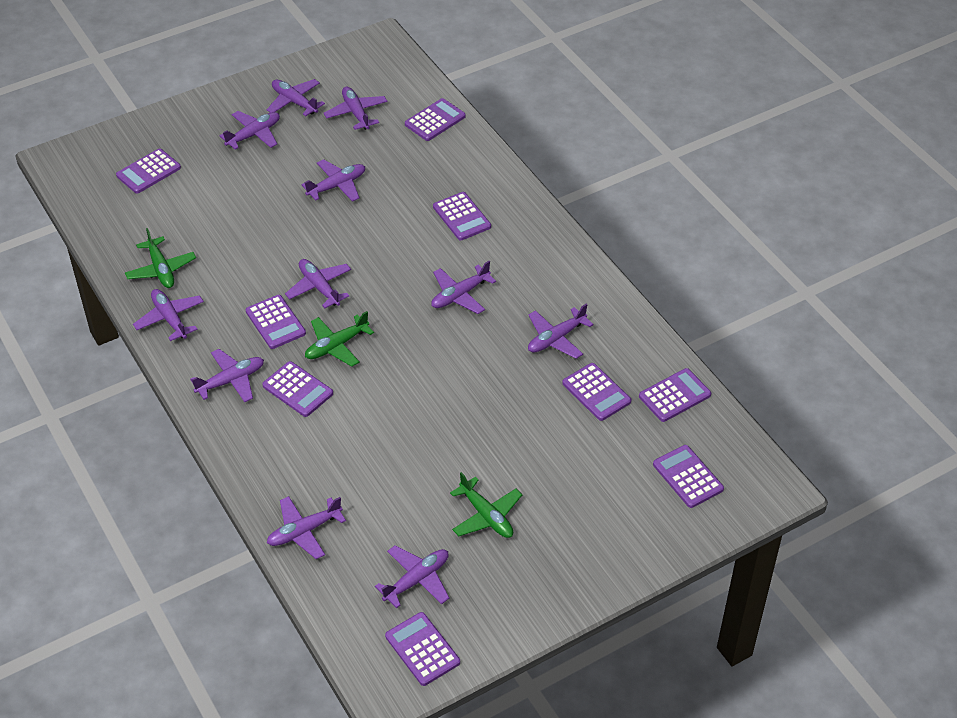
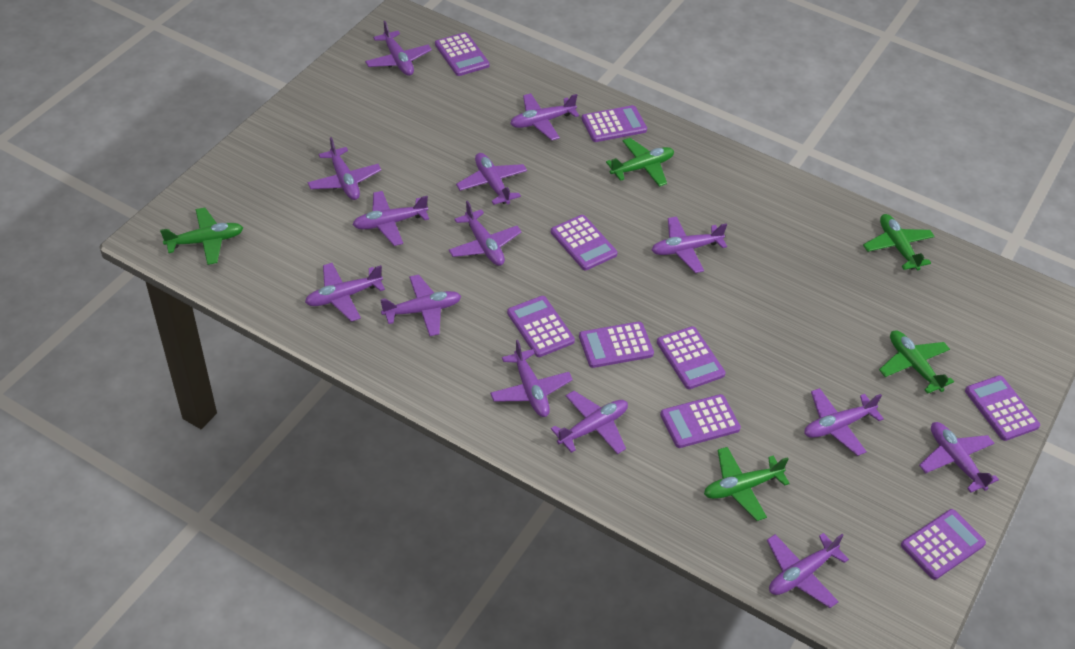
green plane: [125,228,196,288] [305,311,374,367] [450,472,522,538] = 3 -> [160,208,243,265] [606,138,674,187] [704,447,790,521] [863,214,935,270] [879,330,954,394] = 5
purple plane: [133,289,204,341] [190,349,264,402] [219,111,280,150] [267,79,325,116] [267,496,346,559] [285,259,351,308] [301,159,365,202] [324,87,387,130] [375,545,449,608] [431,261,496,314] [528,303,594,359] = 11 -> [305,263,385,322] [307,137,381,200] [353,191,429,246] [365,21,432,76] [380,275,461,336] [448,201,522,266] [456,153,527,205] [490,340,573,417] [510,93,579,140] [551,391,628,454] [652,216,727,273] [767,533,849,608] [804,388,884,456] [919,422,999,493] = 14

